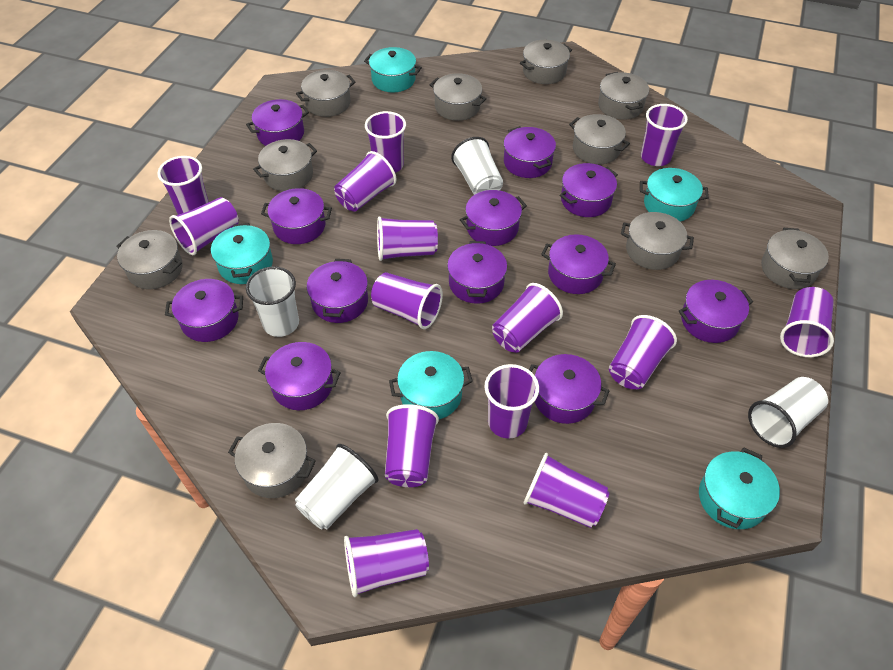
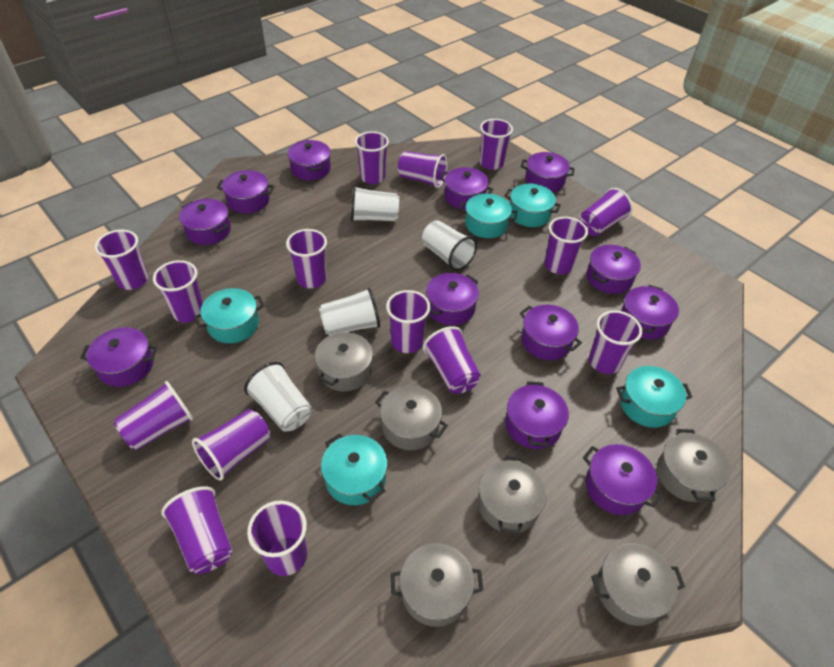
grey pot: [116,230,183,289] [228,423,316,498] [253,139,317,191] [296,70,356,117] [430,73,487,121] [520,40,572,84] [569,114,630,164] [598,72,649,120] [621,212,694,270] [761,228,829,289] = 10 -> [315,330,373,391] [375,385,448,450] [391,543,483,627] [478,455,547,534] [591,543,685,626] [657,429,731,502] = 6
purple cup: [157,156,209,215] [169,197,239,255] [334,151,397,212] [344,529,429,597] [365,111,406,173] [371,272,443,329] [377,216,438,261] [385,404,439,487] [484,364,539,438] [492,283,563,353] [524,453,610,528] [609,315,677,389] [641,104,688,166] [780,287,834,357] = 14 -> [95,229,148,290] [114,381,193,450] [153,260,203,322] [161,486,232,574] [192,409,270,481] [247,500,307,576] [286,229,327,288] [355,131,389,184] [386,290,430,353] [398,151,447,188] [423,326,481,394] [480,119,513,170] [544,217,588,274] [579,188,633,236] [589,310,642,374] = 15

